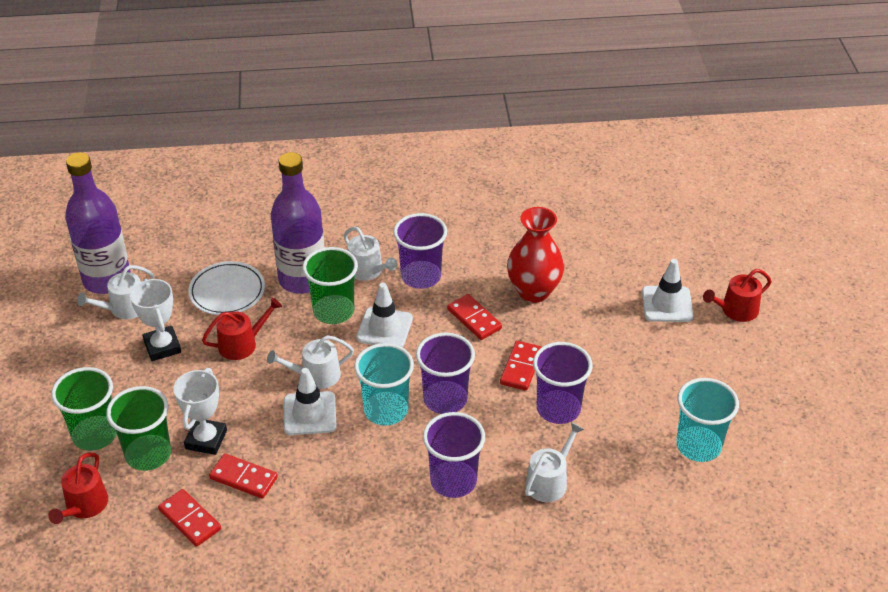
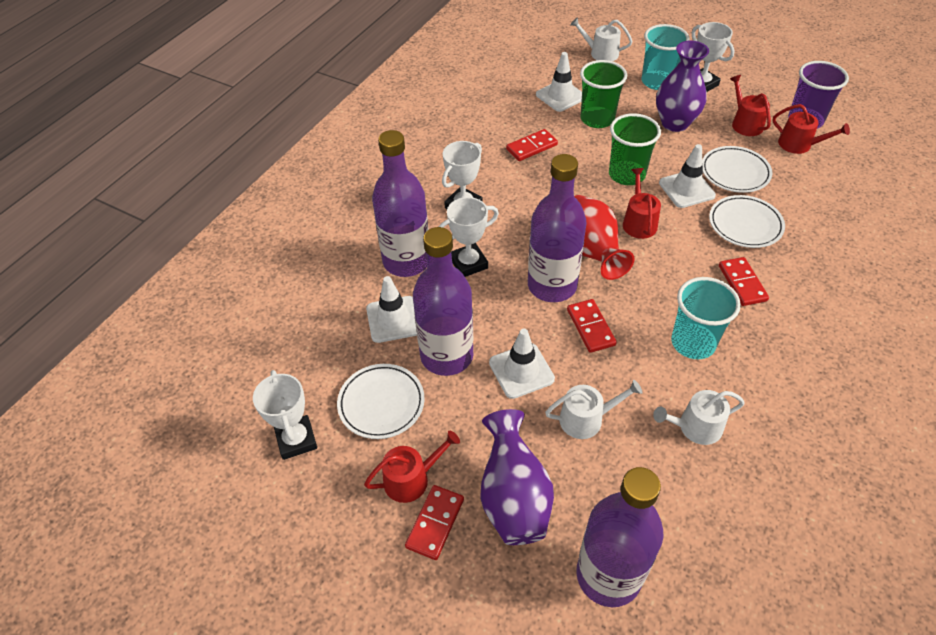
green cup: [51,367,117,451] [106,386,171,471] [302,247,358,324] = 3 -> [580,60,627,128] [609,113,661,185] = 2
purple bottle: [65,152,131,294] [271,152,324,294] = 2 -> [372,130,429,277] [413,227,473,376] [528,154,586,302] [576,467,663,607] = 4
purple cup: [393,213,447,289] [416,332,475,414] [423,412,485,498] [533,342,593,424] = 4 -> [788,61,849,129] = 1
purple vase: none = 0 -> [480,409,554,545] [656,41,709,132] = 2
red watering can: [48,452,108,524] [202,298,282,360] [703,269,772,322] = 3 -> [364,431,460,503] [623,168,661,239] [730,75,771,136] [772,104,850,154] = 4
white plate: [188,261,265,315] = 1 -> [337,364,425,439] [702,146,773,193] [709,195,785,248] = 3
white traffic cone: [284,368,337,435] [356,283,413,347] [642,259,693,322] = 3 -> [366,276,417,343] [489,328,555,399] [536,52,582,112] [659,144,716,208] = 4
white trophy: [130,278,181,361] [173,368,227,455] = 2 -> [253,370,317,460] [439,197,499,277] [442,141,483,209] [692,22,735,92] = 4
white watering can: [77,265,154,319] [267,335,354,389] [344,227,397,281] [525,422,584,502] = 4 -> [545,380,642,439] [570,17,633,61] [653,390,745,445] = 3

